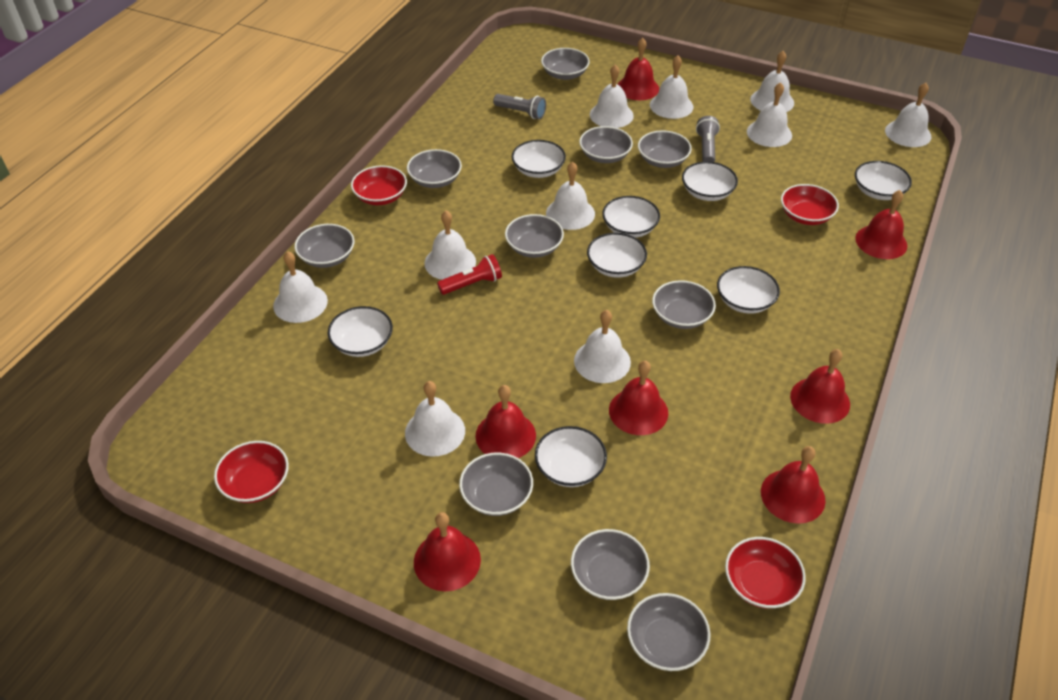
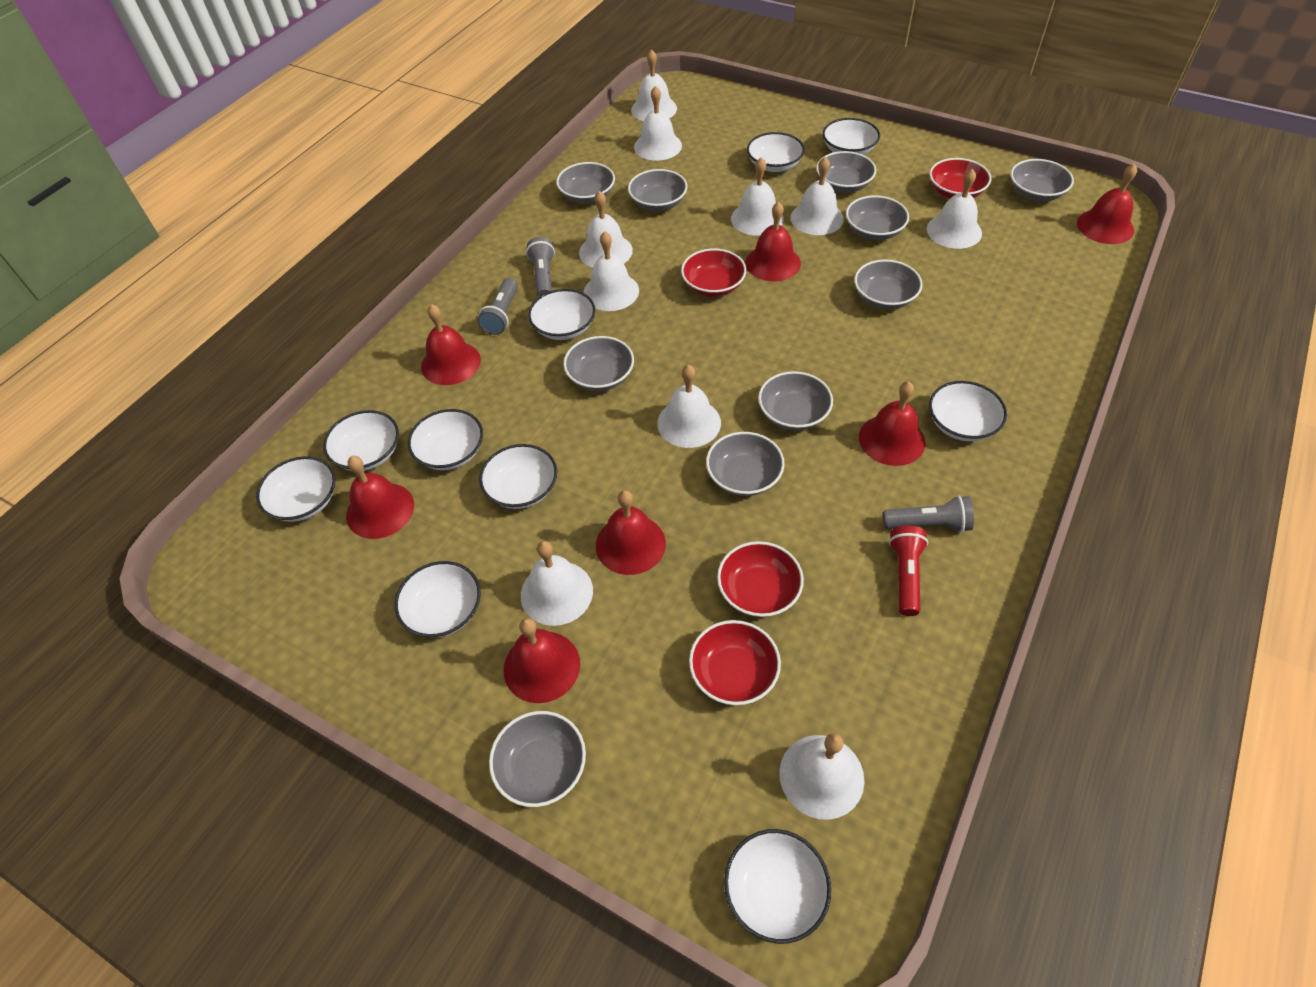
grey flashlight: [493,94,546,119] [696,116,720,162] = 2 -> [477,278,518,335] [526,237,555,297] [883,495,974,533] = 3
white bowl: [328,306,393,357] [512,140,566,178] [535,426,607,487] [587,233,647,278] [602,196,660,238] [682,161,738,201] [717,266,780,314] [855,161,912,200] = 8 -> [256,456,336,522] [323,410,399,471] [395,561,481,637] [408,409,483,470] [479,444,557,509] [528,289,595,340] [724,829,831,944] [747,132,805,172] [823,118,880,155] [929,381,1007,441] = 10

